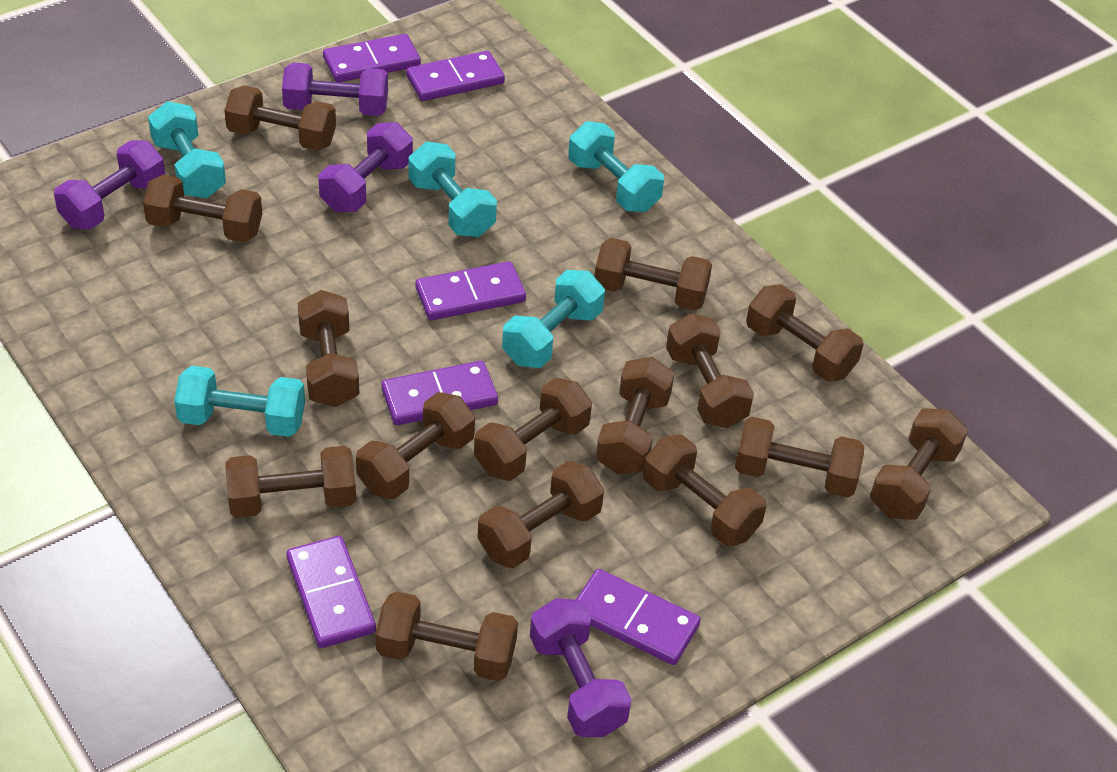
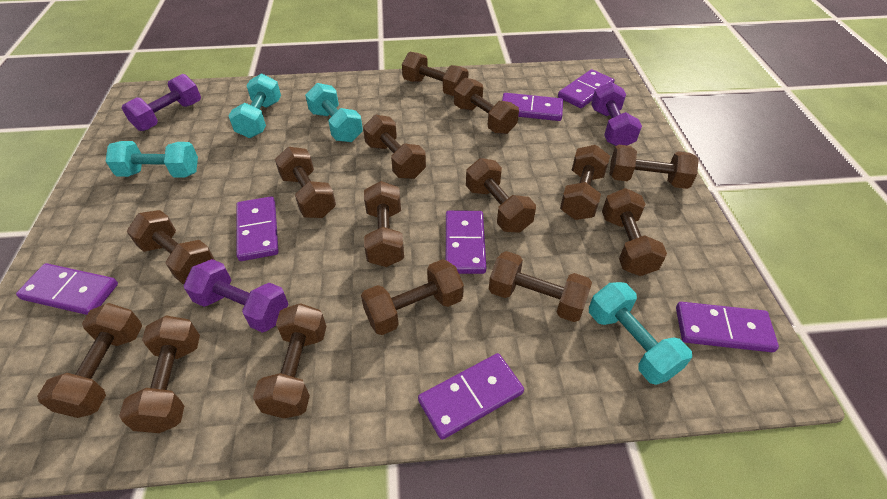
purple domino: [286,536,376,648] [323,34,421,82] [381,361,498,425] [406,51,505,101] [416,261,526,320] [576,569,701,665] = 6 -> [16,263,118,315] [237,196,279,261] [418,353,524,440] [446,211,486,274] [502,93,563,121] [558,69,614,108] [676,302,779,352] = 7
purple dumbbell: [54,140,165,229] [282,63,388,116] [319,122,413,212] [530,598,632,737] = 4 -> [122,74,201,131] [184,259,288,333] [591,82,642,146] = 3
turquoise dumbbell: [148,101,226,198] [174,366,305,437] [408,142,497,237] [502,270,605,368] [568,121,664,212] = 5 -> [106,141,198,178] [229,73,281,138] [305,83,363,142] [589,282,692,385] = 4

